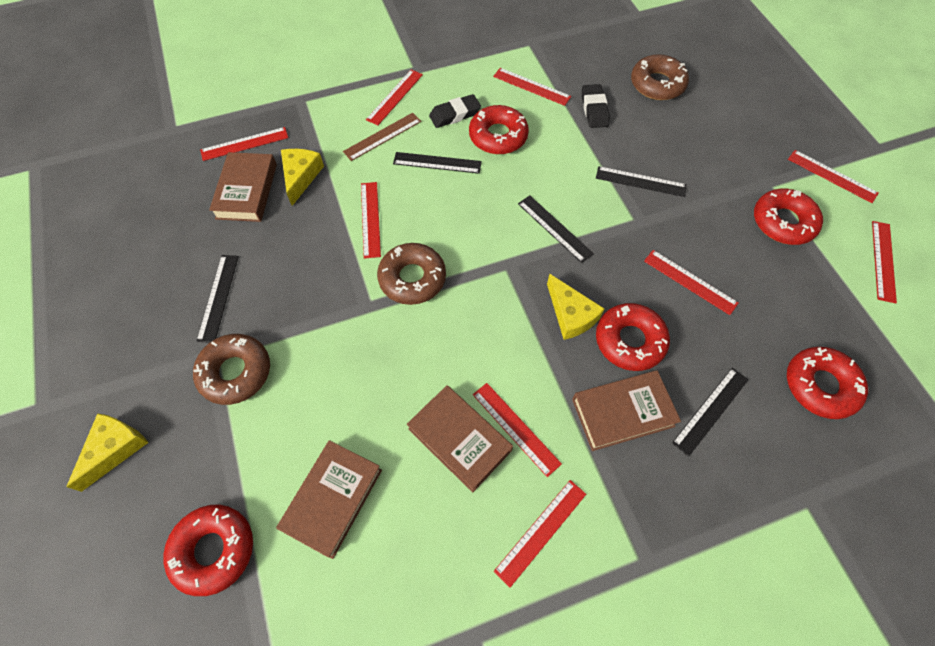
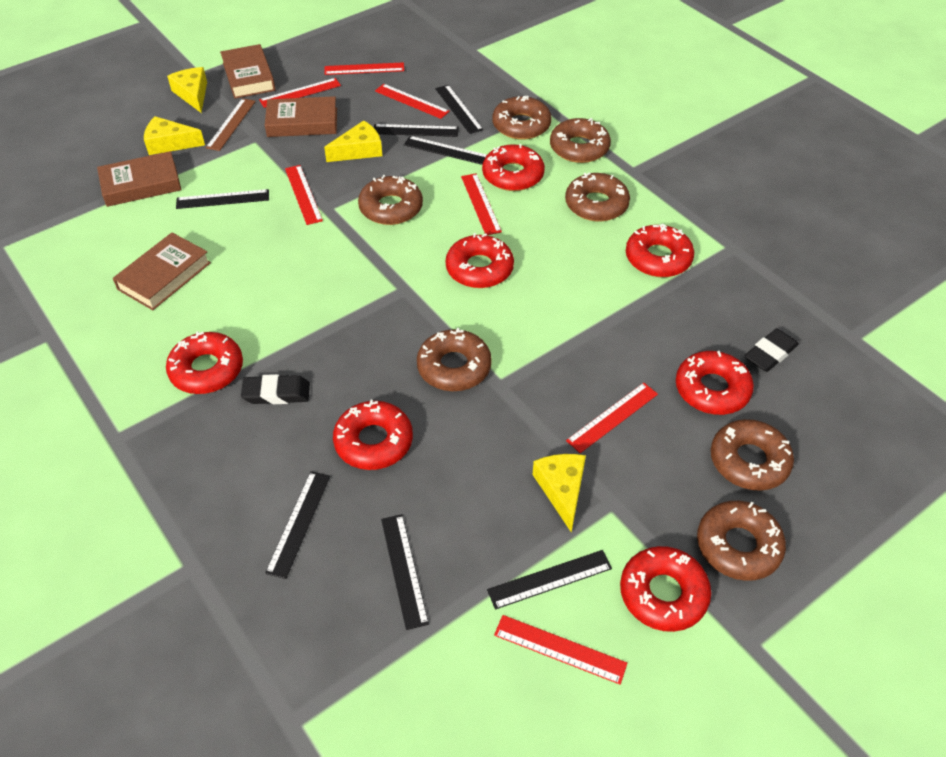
black ruler: [197,255,239,343] [393,152,482,174] [518,195,594,263] [596,166,687,197] [672,368,749,457] = 5 -> [176,189,269,209] [265,471,330,579] [374,124,459,137] [381,514,429,630] [404,136,487,165] [435,85,483,134] [487,550,612,610] = 7
brown donut: [193,334,270,405] [377,243,446,305] [631,54,689,100] = 3 -> [358,175,423,225] [417,328,492,391] [492,96,552,140] [550,118,611,163] [565,172,630,221] [697,501,786,581] [711,419,794,491] = 7
red donut: [163,505,253,596] [469,105,529,154] [596,303,670,371] [754,189,823,245] [787,347,868,419] = 5 -> [166,331,243,394] [333,400,413,470] [446,233,514,288] [482,144,545,191] [620,546,711,632] [626,224,694,277] [676,351,754,415] = 7
red ruler: [200,127,288,161] [361,182,381,259] [366,69,423,125] [473,383,562,477] [493,68,571,106] [494,480,586,587] [644,250,738,315] [788,150,879,203] [872,221,897,303] = 9 -> [259,78,341,108] [285,165,323,225] [324,62,404,75] [375,84,450,119] [461,173,502,235] [494,615,627,685] [566,383,658,453] = 7
yellow cheese: [67,413,149,492] [281,149,324,206] [547,274,605,340] = 3 -> [144,116,205,155] [167,67,207,113] [324,120,382,162] [532,454,586,533] = 4

